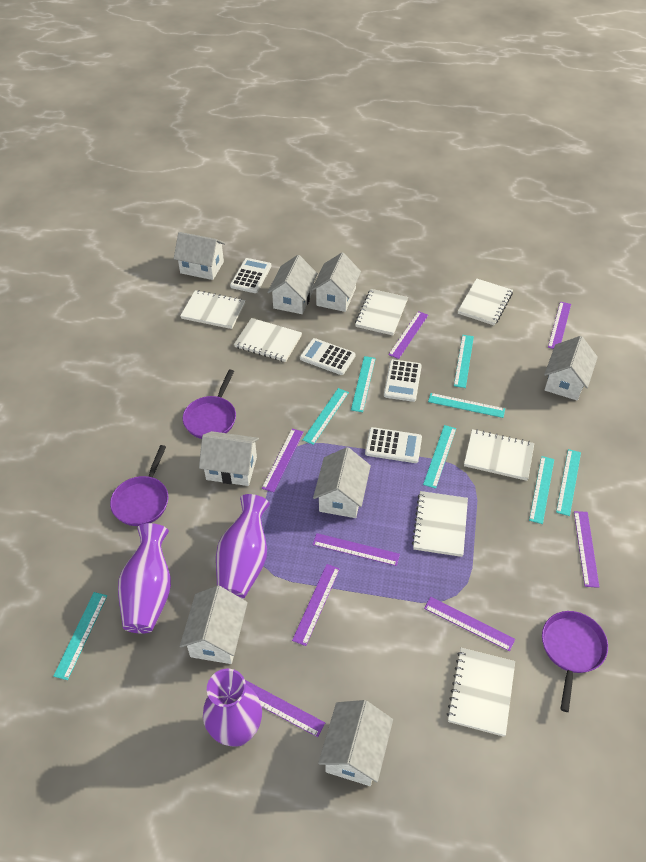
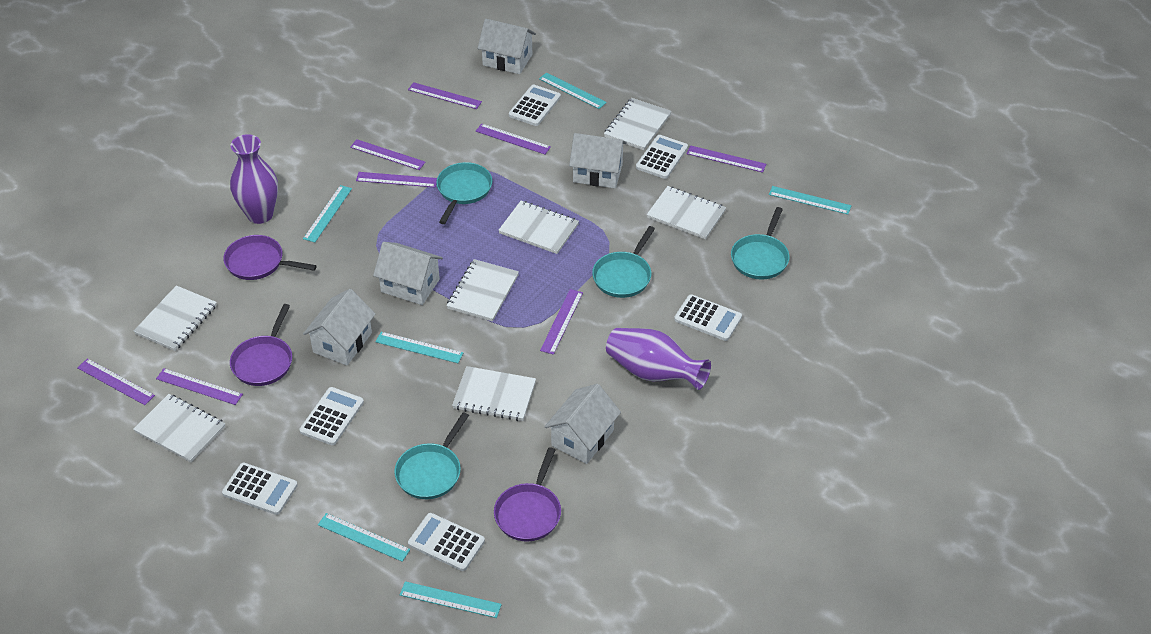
purple vase: [118,523,171,634] [203,669,262,747] [216,494,270,599] = 3 -> [230,134,278,224] [606,328,711,390] = 2
turquoise pan: none = 0 -> [394,412,469,499] [436,162,492,224] [592,226,655,298] [731,207,790,280] = 4
turquoise ruler: [53,592,107,680] [303,388,349,445] [351,356,376,412] [423,425,456,489] [428,393,505,418] [454,335,474,388] [529,456,554,524] [556,449,581,516] = 8 -> [303,185,352,243] [318,513,410,562] [375,332,463,363] [400,581,502,618] [539,72,607,109] [769,186,852,214] = 6
white calculator: [230,258,271,293] [300,338,355,375] [365,427,422,463] [384,359,422,402] = 4 -> [222,463,298,515] [300,387,364,445] [408,513,485,571] [509,85,561,126] [636,135,688,179] [674,294,742,341] = 6
white house: [174,232,225,280] [180,585,248,664] [199,431,259,486] [267,255,318,314] [312,253,361,312] [313,447,371,518] [318,700,393,786] [544,336,598,401] = 8 -> [303,289,375,365] [373,242,443,305] [477,19,536,74] [545,384,621,464] [569,133,627,188] = 5

